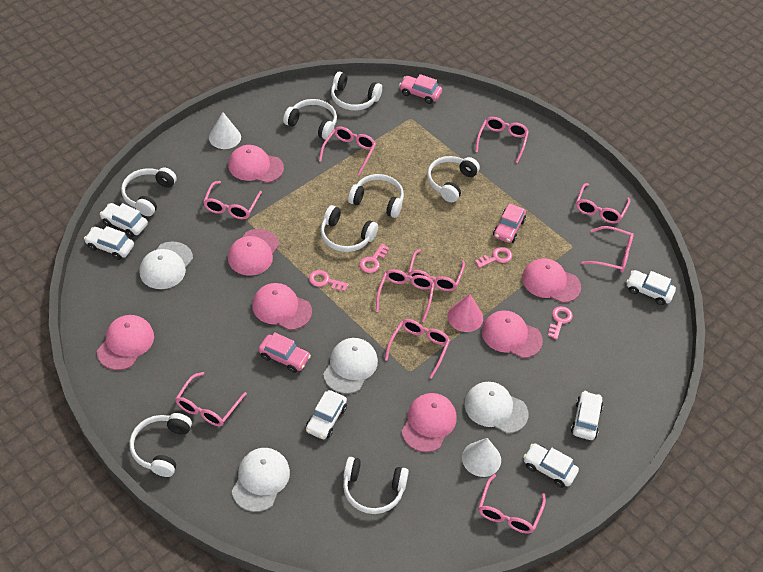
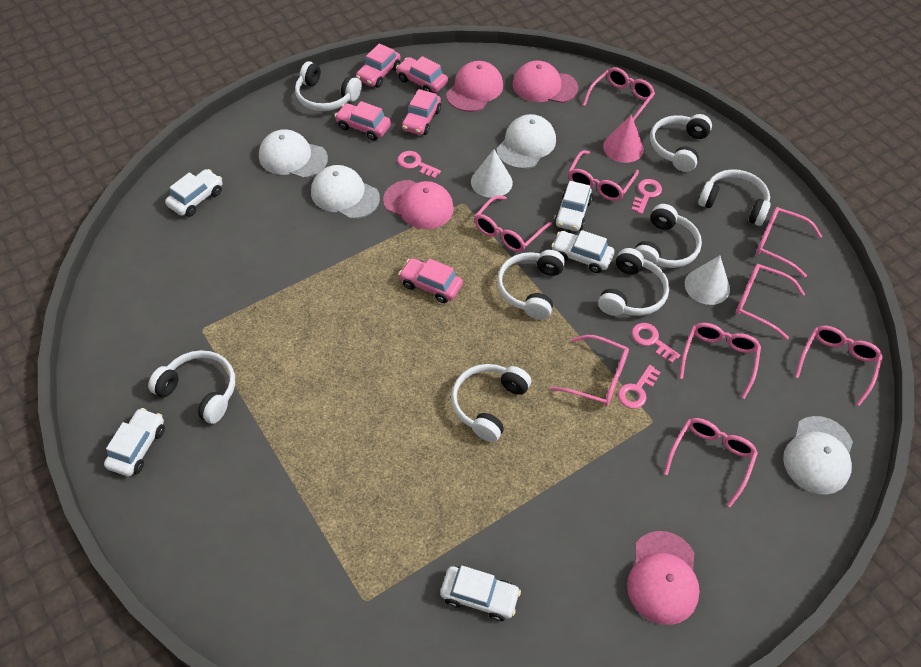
pink cap: [97,315,154,370] [228,145,284,183] [228,229,279,276] [252,283,312,330] [401,393,456,452] [482,310,543,358] [522,258,581,303] = 7 -> [383,180,454,229] [446,61,503,112] [513,61,578,103] [627,531,700,625] = 4
pink car: [258,332,311,373] [399,74,442,104] [493,203,526,243] = 3 -> [335,101,391,141] [356,44,401,88] [396,56,448,93] [399,258,463,303] [402,89,441,135] = 5
pink glasses: [175,372,247,426] [203,181,262,219] [319,127,376,175] [376,269,435,322] [385,319,450,379] [408,249,465,291] [475,117,529,163] [478,474,546,533] [576,183,630,224] [581,226,634,273] = 10 -> [474,195,552,252] [550,335,629,406] [568,150,639,201] [583,67,655,120] [664,418,758,507] [679,323,761,399] [736,264,805,339] [756,207,822,278] [795,326,883,406] = 9
white car: [84,226,134,260] [100,203,148,237] [306,390,347,439] [523,443,579,488] [571,391,603,440] [626,270,676,305] = 6 -> [104,408,165,477] [165,169,222,217] [441,566,521,621] [551,230,614,273] [554,181,592,231] = 5

